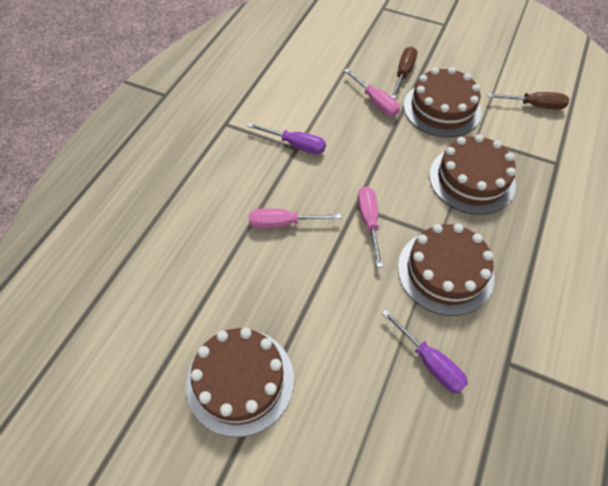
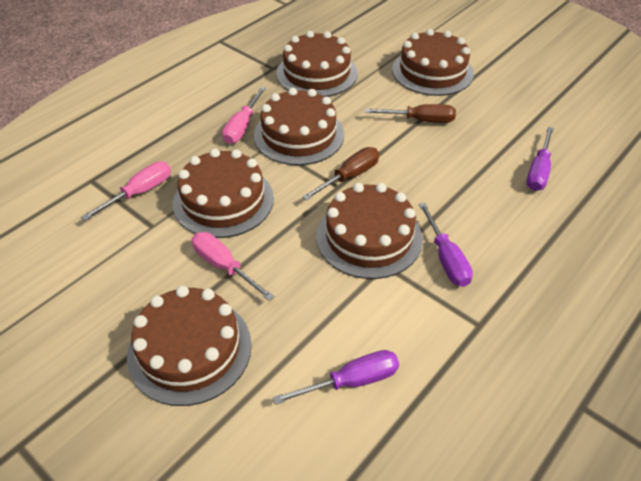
brown cake: [186,328,294,437] [398,224,494,316] [404,67,482,137] [429,134,516,215] = 4 -> [127,286,252,406] [173,148,274,238] [254,88,344,165] [276,31,358,97] [316,183,423,279] [392,29,474,96] = 6
purple screwdriver: [248,123,326,154] [382,309,468,394] = 2 -> [272,350,399,405] [419,202,473,287] [526,127,554,191] = 3

